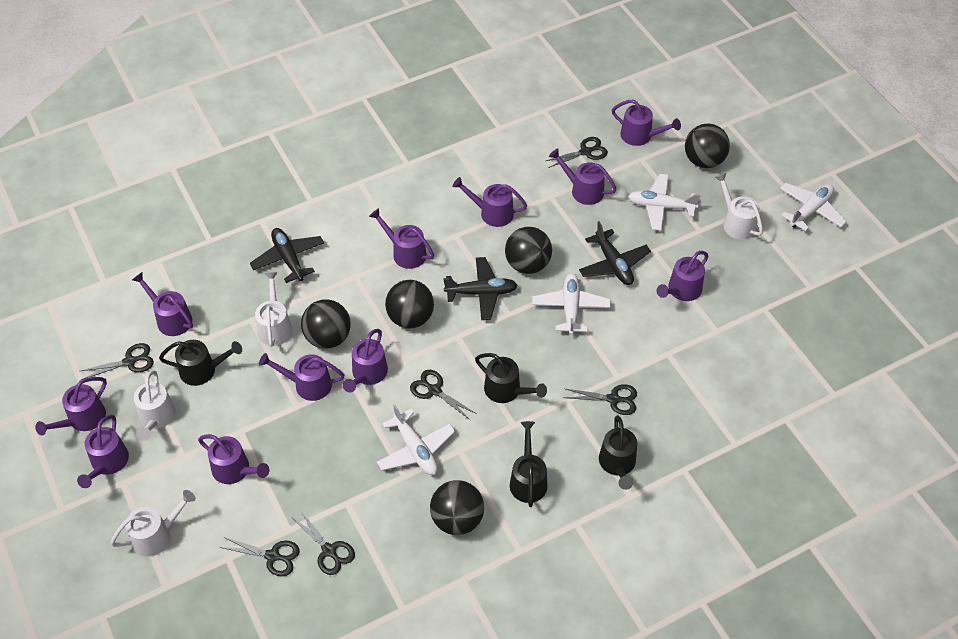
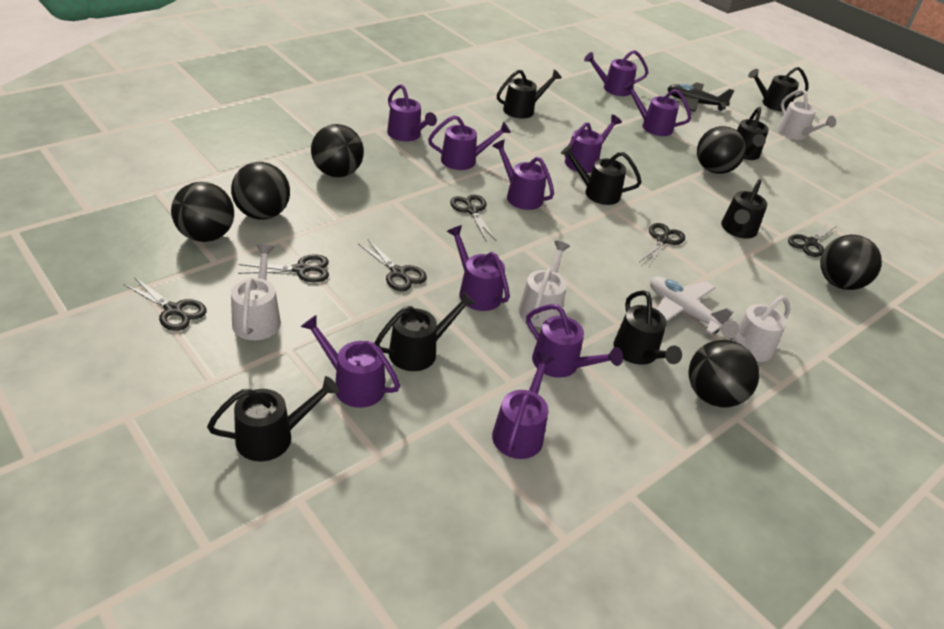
black ball: [301,299,351,349] [385,280,434,329] [430,480,484,535] [505,227,552,274] [685,123,730,168] = 5 -> [171,182,234,242] [231,162,290,220] [311,124,364,177] [689,340,760,407] [697,126,746,174] [820,235,882,290] = 6
black plane: [250,228,324,283] [443,257,518,320] [579,221,651,285] = 3 -> [667,82,734,112] = 1
black watering can: [159,340,242,386] [475,353,547,403] [510,421,547,507] [599,415,637,490] = 4 -> [207,376,339,461] [375,291,475,371] [497,69,562,119] [561,145,641,205] [614,290,682,365] [721,179,767,239] [737,107,769,160] [748,67,809,112] = 8
purple watering can: [35,377,107,435] [77,415,129,488] [132,272,193,336] [198,434,269,484] [259,353,344,401] [343,329,388,393] [369,208,434,269] [452,177,527,227] [549,148,617,205] [612,99,681,146] [656,251,709,301] = 11 -> [301,315,400,408] [387,84,437,141] [428,115,511,170] [447,225,510,311] [492,140,554,210] [492,352,555,459] [526,304,623,378] [565,115,622,173] [584,50,649,96] [624,81,691,136] = 10
white plane: [377,404,455,475] [532,273,611,335] [628,174,701,231] [780,183,847,231] = 4 -> [650,276,733,334] = 1

